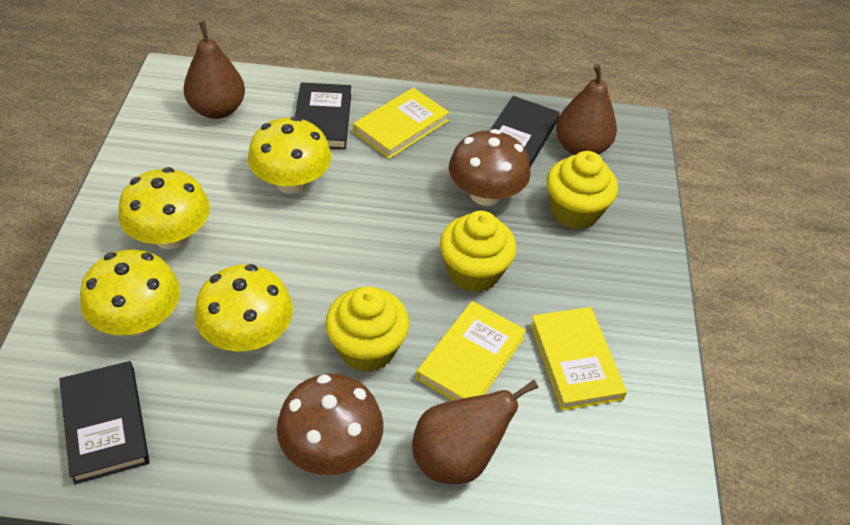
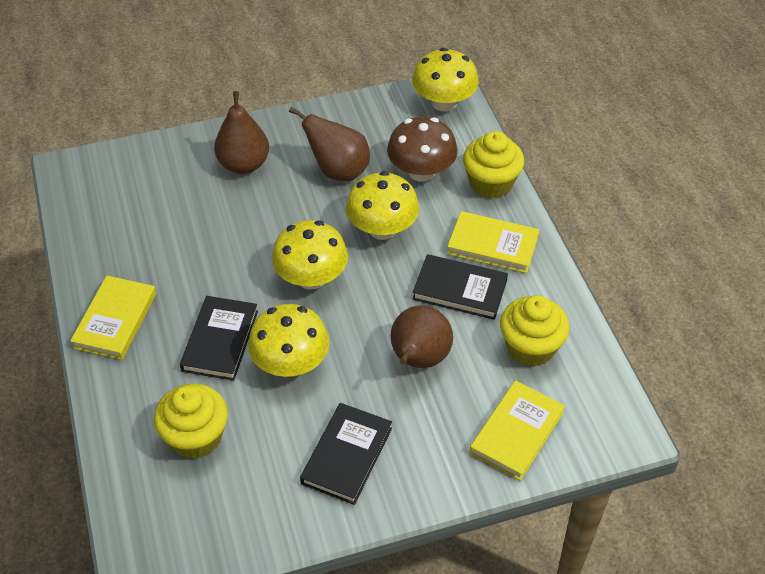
brown mushroom: [277,374,384,475] [449,129,531,206] = 2 -> [387,117,458,182] = 1

